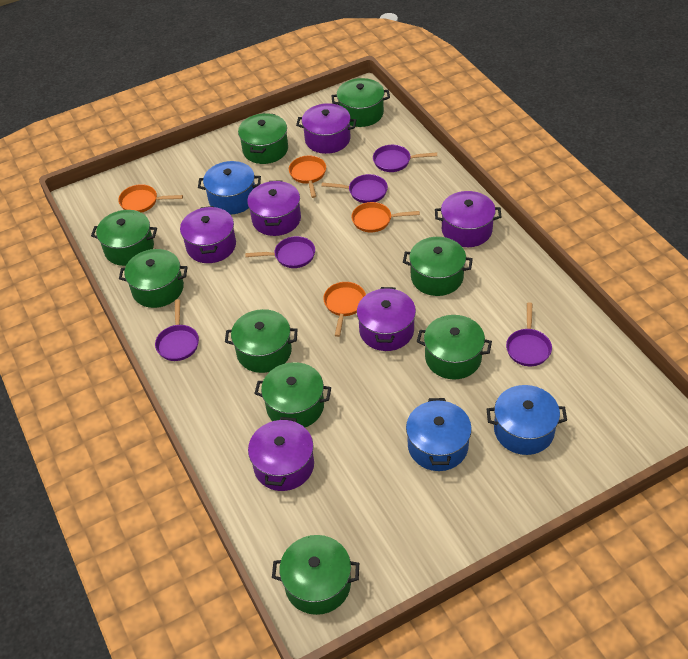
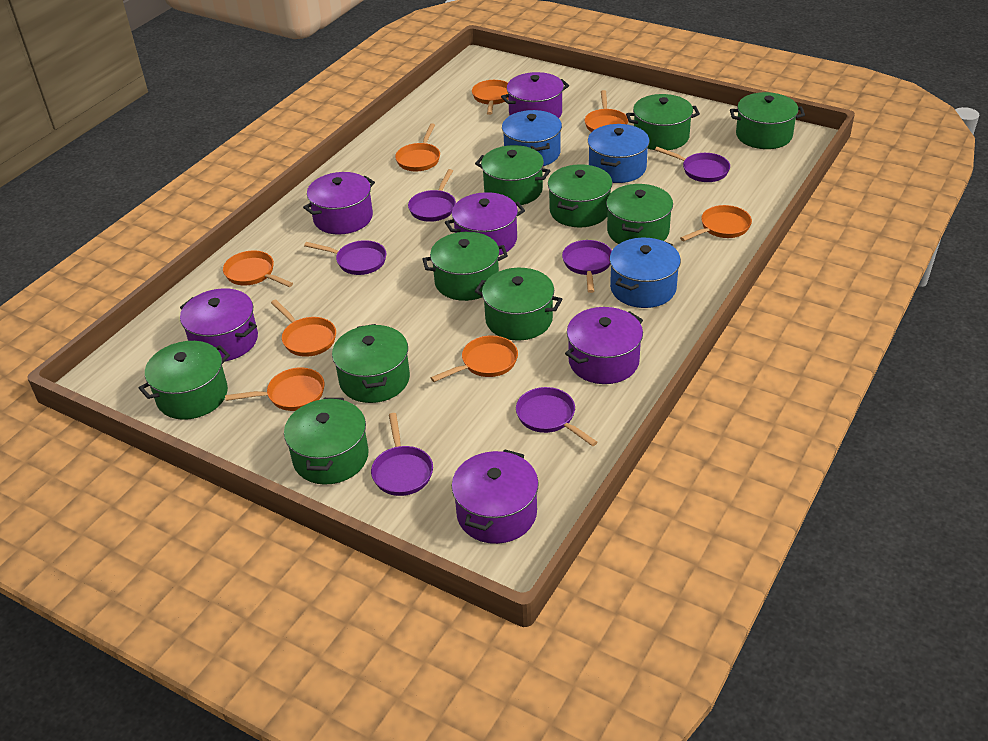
green pot: [91,210,157,266] [119,249,188,308] [225,309,298,373] [238,113,288,164] [254,362,331,427] [272,535,359,615] [331,78,390,127] [403,237,473,296] [417,315,492,379] = 9 -> [139,341,230,420] [284,398,369,485] [332,324,410,403] [423,232,508,301] [475,145,550,205] [475,268,563,341] [548,164,612,228] [606,184,673,244] [626,94,700,150] [730,92,805,149] = 10
orange pan: [118,184,183,213] [289,156,326,198] [323,282,366,337] [351,202,420,233] = 4 -> [223,251,293,287] [225,367,325,411] [271,299,336,357] [395,123,440,171] [431,335,518,382] [472,80,508,115] [585,90,628,132] [680,205,752,241] = 8
purple pan: [155,299,199,361] [245,236,315,268] [321,174,388,203] [373,145,437,172] [506,302,552,366] = 5 -> [304,240,386,275] [371,413,433,496] [408,169,456,222] [516,387,597,446] [562,240,612,293] [655,147,730,182] = 6

